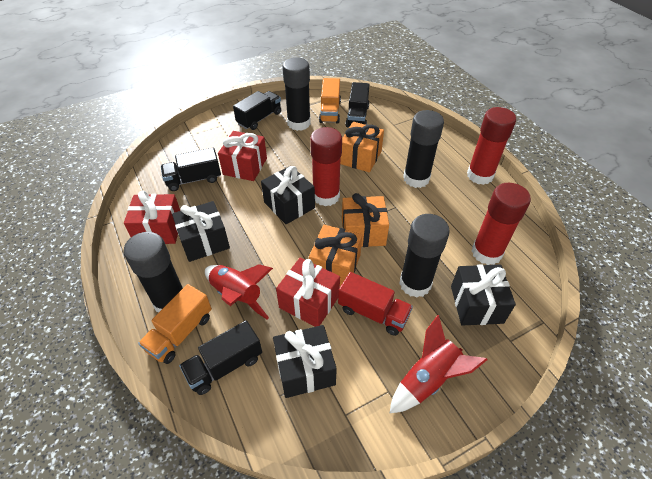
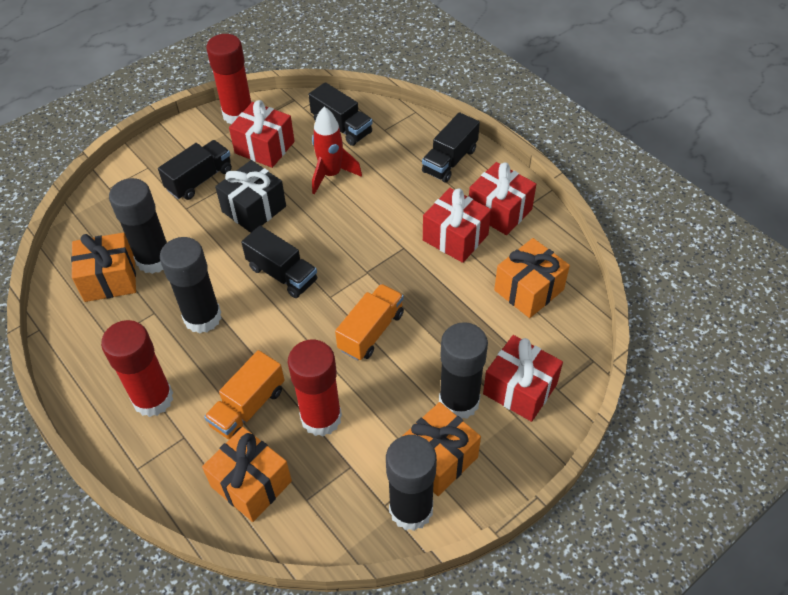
black gift: [172,201,230,262] [261,166,315,224] [273,325,337,398] [451,264,516,326] = 4 -> [215,160,286,233] = 1
orange gift: [309,225,362,286] [340,122,384,172] [342,193,389,247] = 3 -> [71,233,136,302] [202,427,292,522] [403,402,481,496] [494,238,570,318] = 4
red gift: [124,190,180,244] [218,131,267,181] [276,258,340,327] = 3 -> [229,100,295,168] [423,188,491,263] [469,162,536,235] [483,335,563,422] = 4
red rocket: [205,264,273,320] [390,315,487,413] = 2 -> [312,107,362,195] = 1
red truck: [338,272,413,336] = 1 -> none = 0

